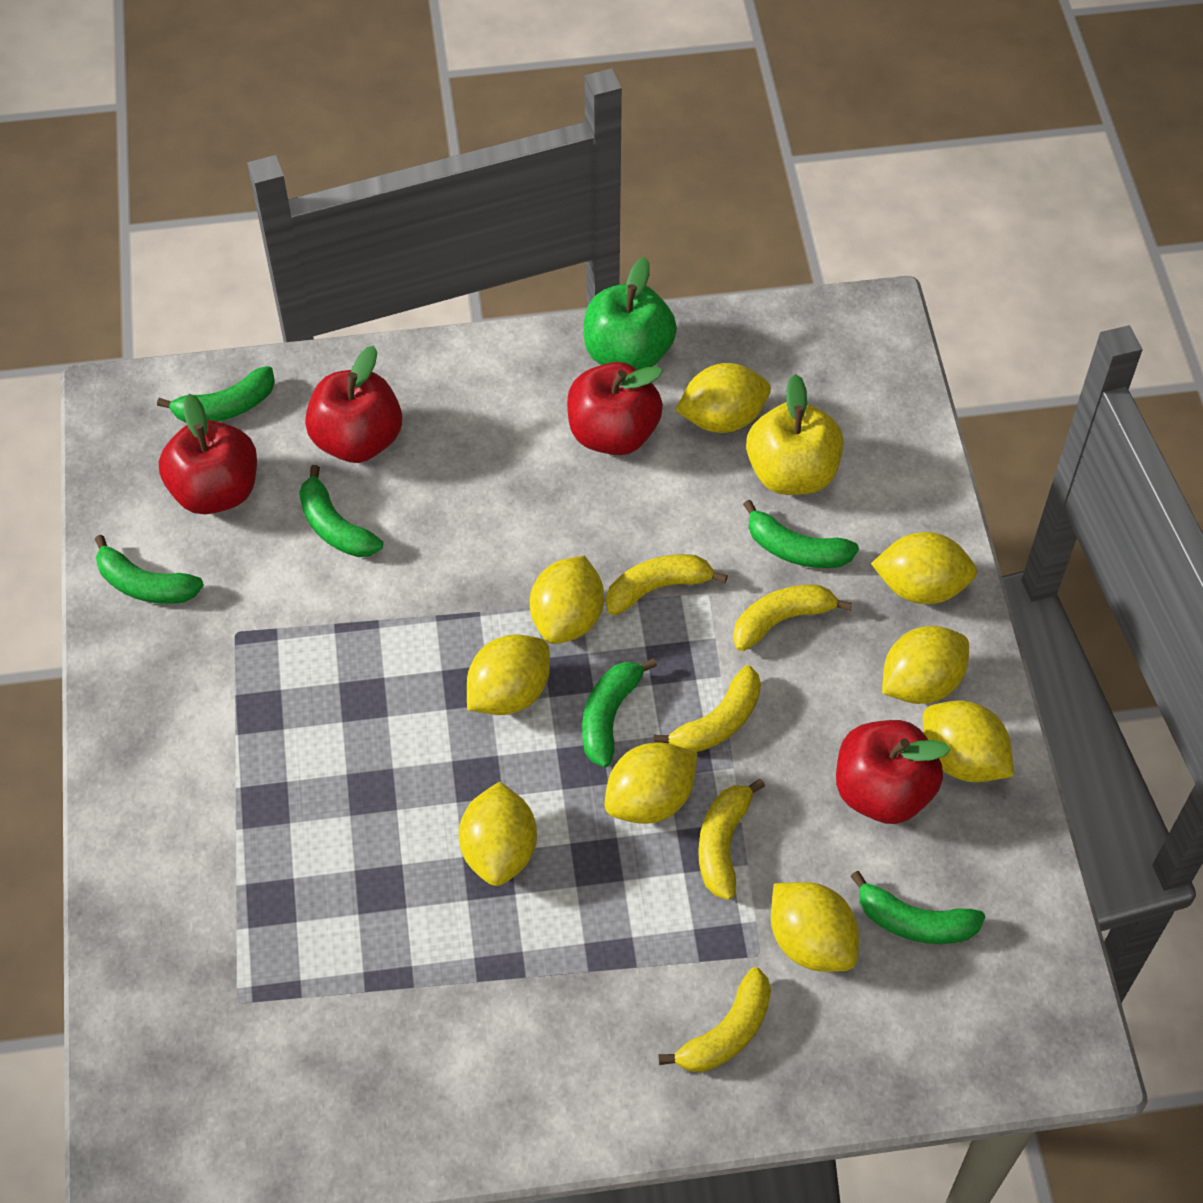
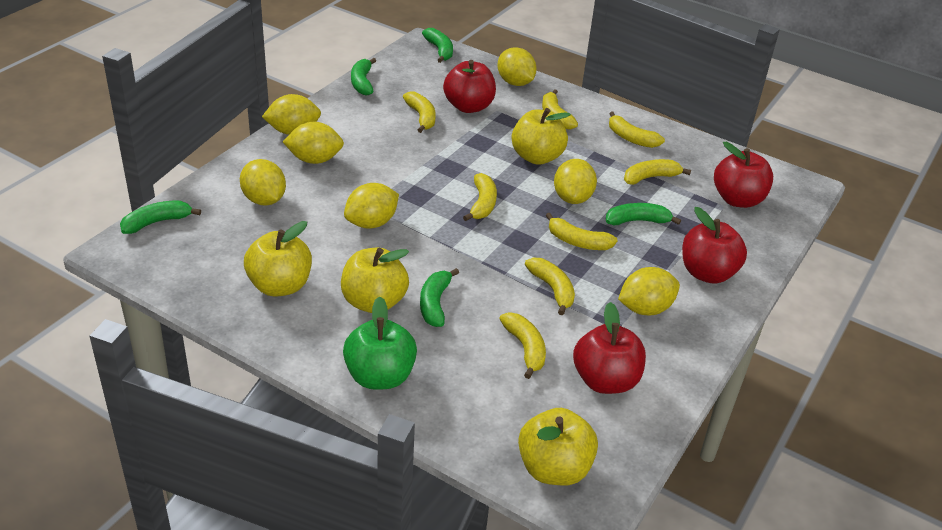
green banana: [95,535,204,604] [157,366,275,422] [299,465,383,557] [582,658,657,767] [743,500,859,568] [850,871,985,944] = 6 -> [120,201,201,234] [351,58,376,95] [420,268,459,327] [422,28,453,63] [606,203,681,225] = 5
yellow apple: [746,374,844,495] = 1 -> [244,221,312,297] [341,248,409,313] [511,108,571,165] [518,408,598,486] = 4
yellow banana: [606,554,728,615] [654,665,761,752] [659,967,771,1072] [698,779,765,900] [733,584,852,651] = 5 -> [403,91,436,133] [463,173,497,221] [499,313,546,379] [525,258,575,315] [542,89,578,130] [546,213,618,250] [609,112,665,148] [624,159,691,185] = 8
yellow lemon: [459,782,537,886] [467,634,550,715] [530,556,604,644] [605,742,697,824] [675,363,771,433] [771,882,859,972] [871,532,977,604] [882,626,969,704] [923,701,1014,782] = 9 -> [240,159,286,206] [262,94,321,135] [283,122,344,164] [344,183,399,229] [497,47,537,86] [554,159,597,204] [618,267,680,315] = 7

